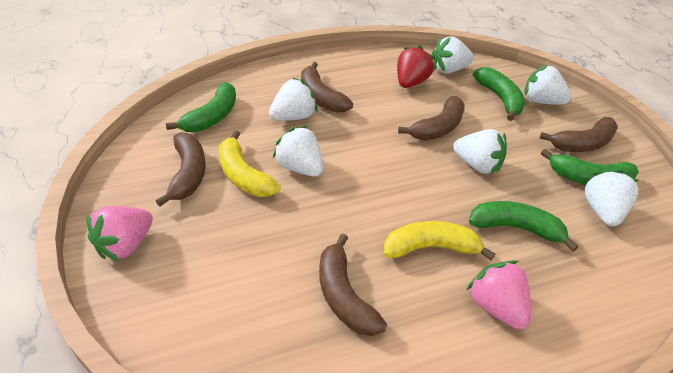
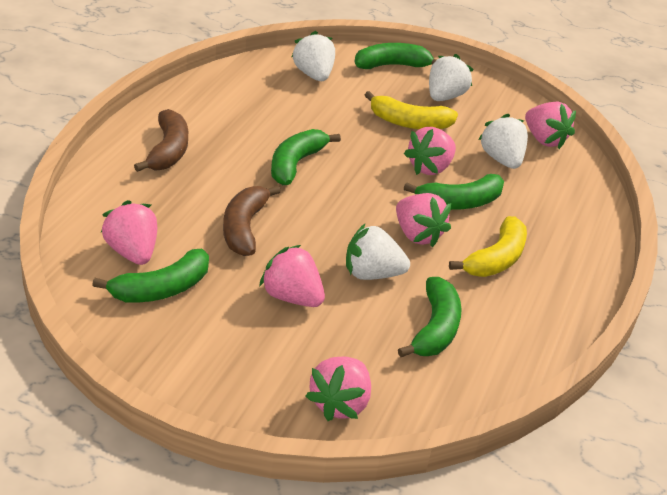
brown banana: [156,132,206,206] [301,62,353,113] [319,233,387,336] [398,96,465,140] [540,117,618,152] = 5 -> [134,109,188,172] [223,185,281,256] = 2
green banana: [166,82,236,132] [469,201,578,252] [473,67,525,121] [541,149,639,184] = 4 -> [92,249,209,303] [271,129,341,185] [354,43,436,69] [398,277,462,357] [404,174,504,210] = 5
pink strawberry: [87,206,153,262] [467,260,531,329] = 2 -> [101,200,157,265] [259,245,325,307] [306,357,371,421] [396,193,451,247] [404,127,456,175] [525,102,576,149] = 6
red strawberry: [397,45,435,88] = 1 -> none = 0
white strawberry: [269,78,318,121] [273,126,323,177] [432,36,474,74] [453,129,507,174] [525,65,571,105] [584,170,639,226] = 6 -> [291,31,335,81] [346,224,410,280] [429,54,474,101] [478,114,528,169] = 4

